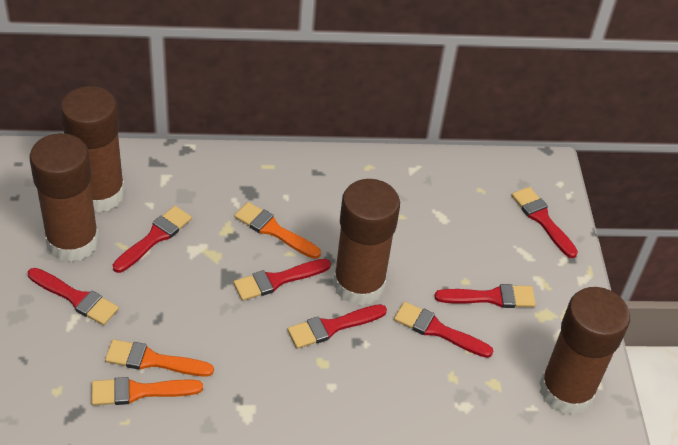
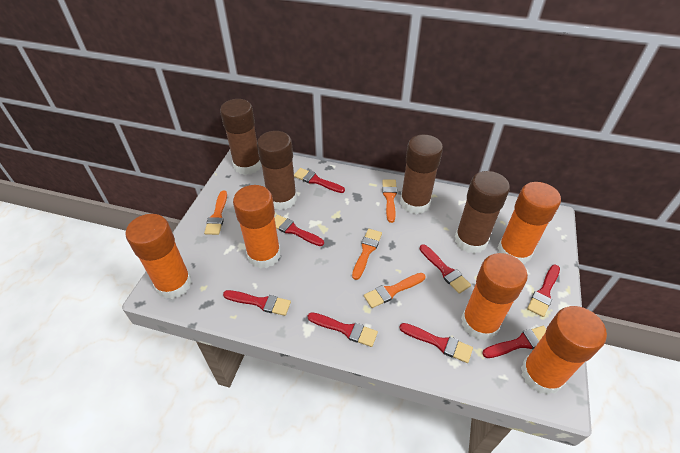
orange brush: [91,377,203,405] [105,339,214,377] [234,202,321,259] = 3 -> [204,191,227,235] [352,229,382,280] [364,273,426,308] [382,179,397,223] = 4
orange glue stick: none = 0 -> [126,214,192,299] [233,185,281,269] [461,253,528,341] [497,182,561,264] [521,306,607,395] = 5
red brush: [28,268,119,325] [113,206,192,273] [233,259,331,301] [287,304,387,349] [394,302,493,358] [434,284,536,308] [512,187,578,258] = 7 -> [223,290,291,316] [274,215,324,246] [294,168,345,193] [307,312,378,347] [399,323,473,363] [420,244,471,294] [482,326,546,358] [527,264,560,317] = 8

